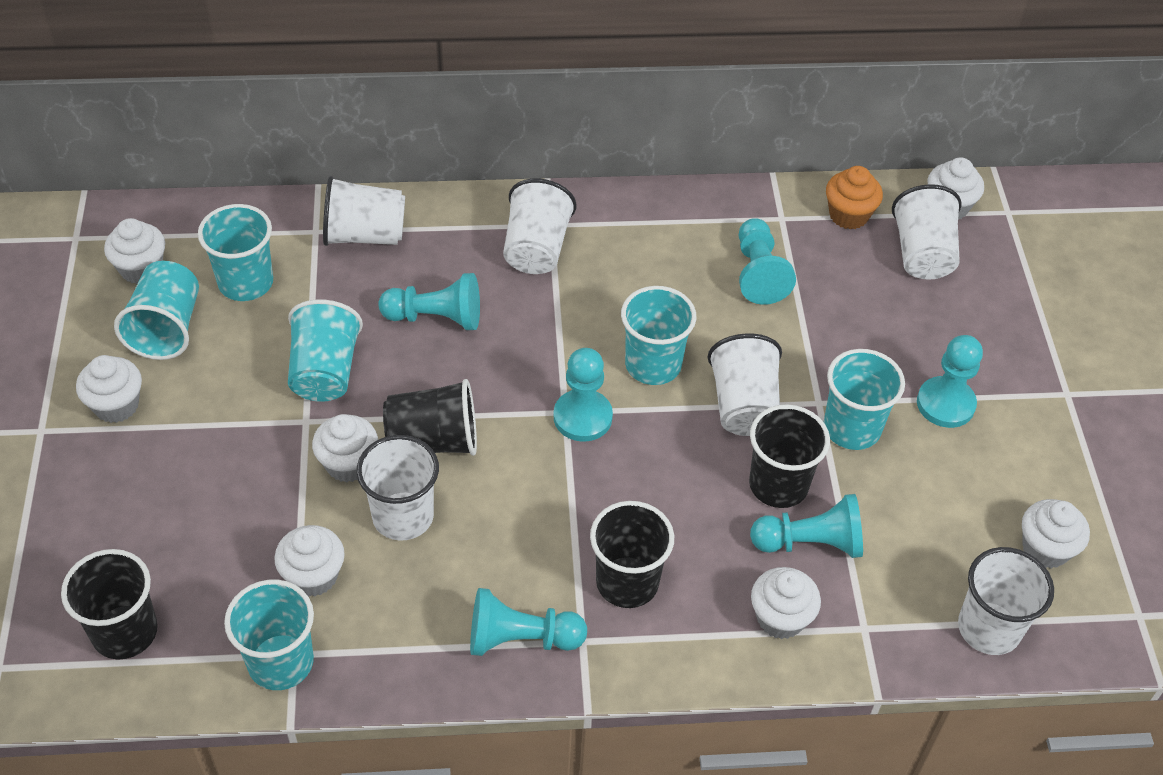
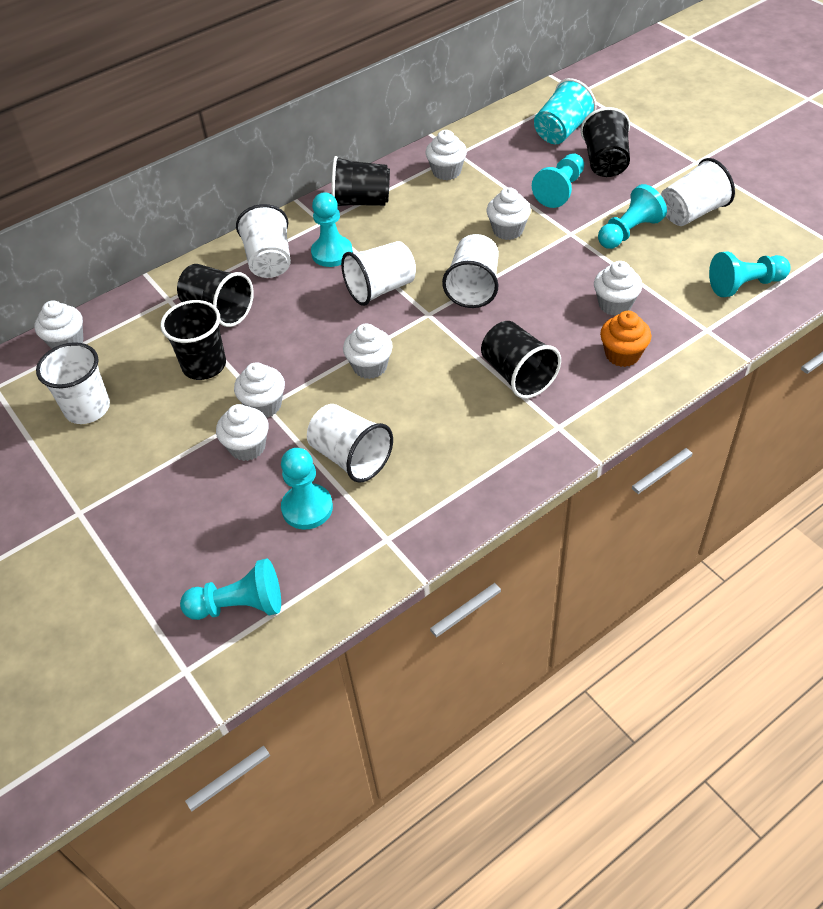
black cup: [61,549,158,659] [383,379,477,456] [590,501,674,608] [749,404,830,508] = 4 -> [161,300,226,380] [177,264,254,327] [331,156,390,206] [481,321,561,399] [581,107,630,177] = 5
turquoise cup: [114,261,199,360] [198,204,273,301] [224,580,314,690] [288,299,363,402] [621,286,696,385] [824,349,905,450] = 6 -> [534,78,596,144] = 1

